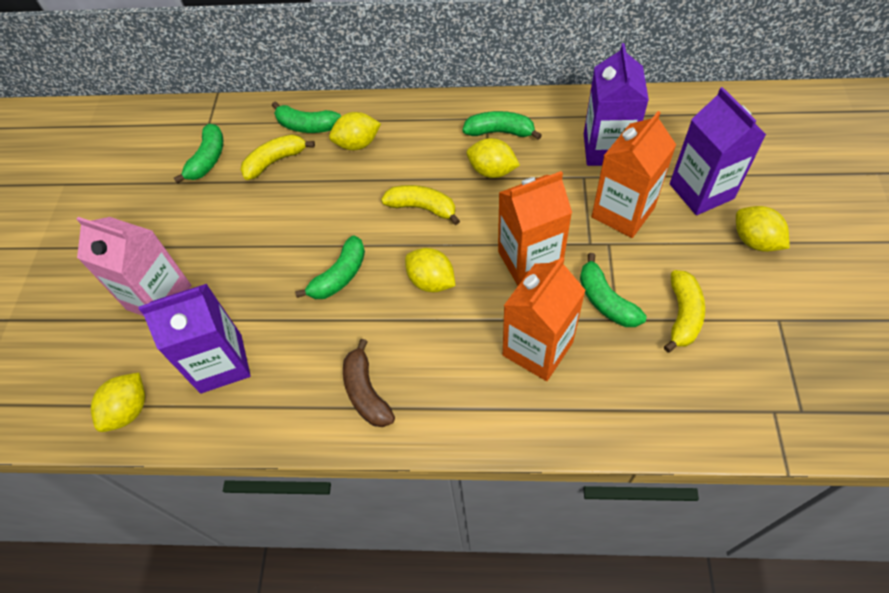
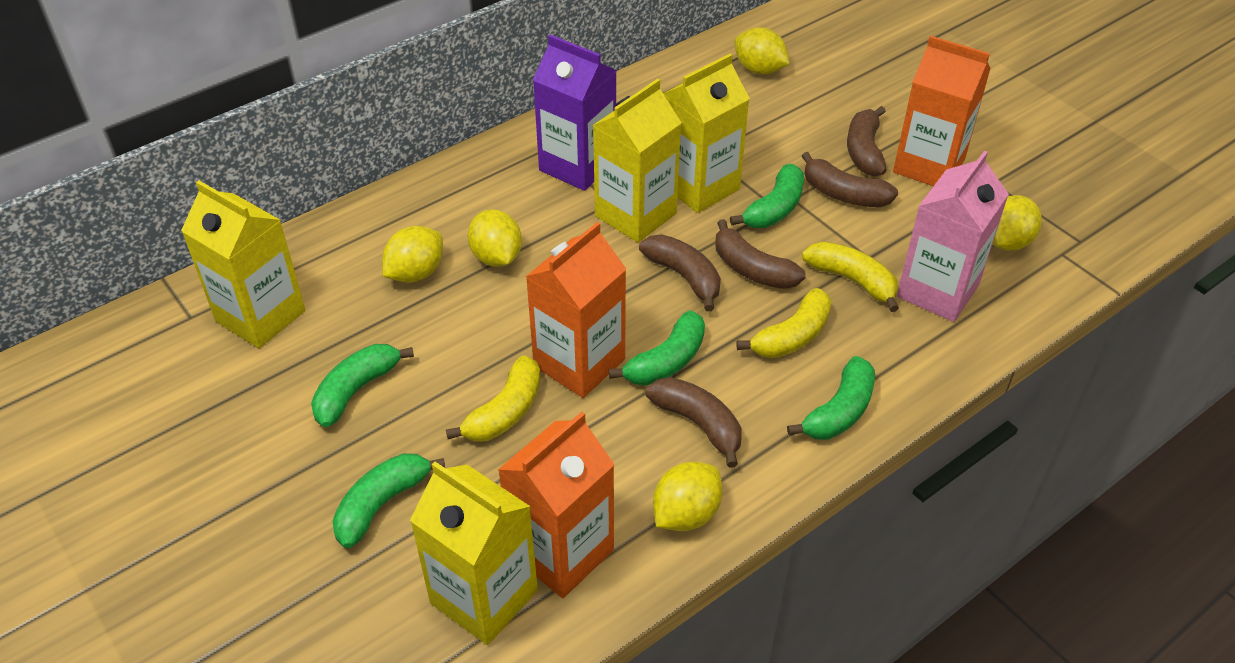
brown banana: [343,339,395,427] = 1 -> [639,234,721,311] [646,377,742,468] [715,219,806,289] [802,152,898,207] [847,106,886,176] = 5
purple carton: [139,284,251,394] [584,43,649,166] [670,87,766,215] = 3 -> [533,35,617,191] = 1
yellow carton: none = 0 -> [181,180,305,348] [410,462,538,645] [593,79,682,243] [663,54,750,213] = 4

